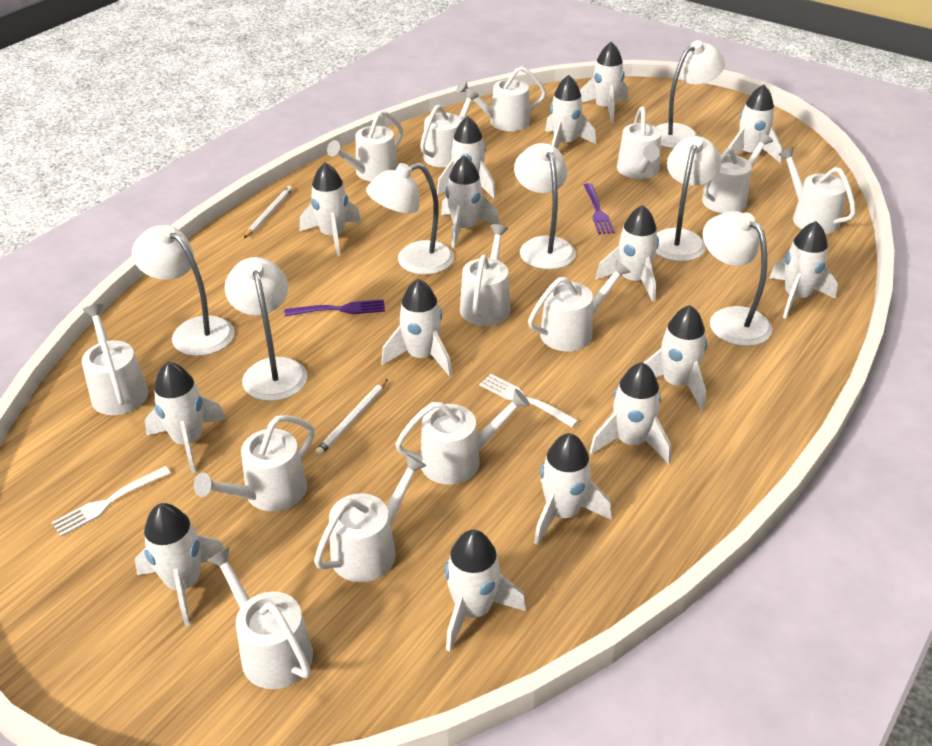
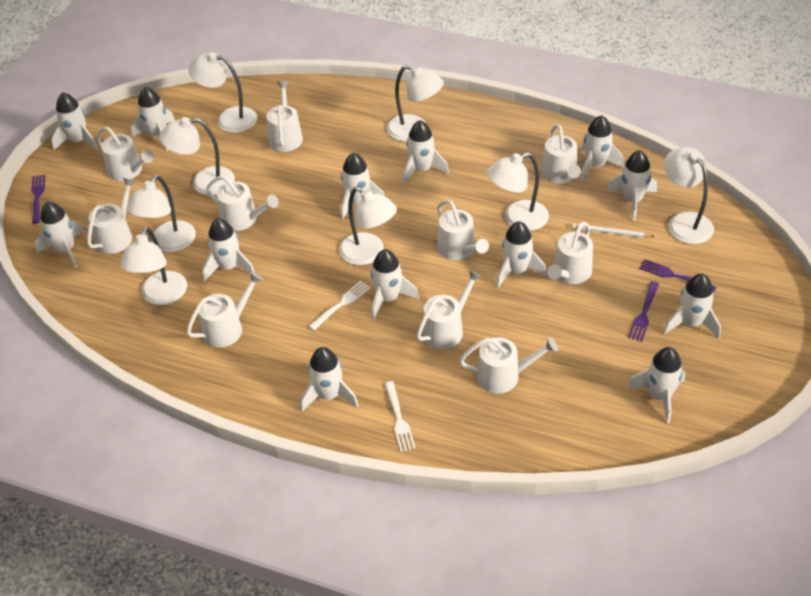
purple fork: [285,299,385,316] [584,183,615,234] = 2 -> [31,174,45,224] [628,281,659,342] [639,259,716,292] = 3
white lamp: [132,225,234,356] [225,257,307,401] [366,163,454,275] [514,143,576,270] [656,40,725,148] [656,136,722,261] [703,211,772,346] = 7 -> [120,227,187,305] [127,175,196,252] [159,117,235,195] [188,52,257,133] [339,187,397,265] [387,65,444,141] [487,152,549,231] [664,147,714,244] = 8
white pencil: [244,186,293,238] [315,379,388,456] = 2 -> [572,223,654,238] = 1
white rocket: [134,503,224,626] [145,362,226,473] [300,162,361,256] [381,279,452,376] [437,116,496,199] [441,155,499,248] [445,530,526,652] [534,433,612,545] [545,75,596,149] [580,41,628,123] [590,362,671,464] [596,205,659,302] [644,305,707,410] [727,84,783,163] [770,221,838,319] = 15 -> [35,201,84,268] [51,92,99,151] [131,86,175,151] [202,218,255,281] [300,347,358,412] [341,153,385,220] [370,249,419,319] [402,120,449,185] [496,221,547,288] [580,115,624,181] [607,150,657,221] [627,347,685,424] [663,274,721,338] = 13
white watering can: [82,304,148,415] [194,415,314,511] [206,547,313,689] [314,454,427,582] [327,110,403,181] [395,389,530,484] [420,89,479,167] [456,66,546,131] [460,224,510,326] [528,260,630,351] [617,106,661,179] [702,133,773,213] [778,147,856,234] = 13 -> [87,178,136,254] [96,127,154,181] [186,272,263,347] [206,175,279,231] [266,81,303,152] [416,270,482,349] [437,200,489,260] [459,337,558,393] [541,124,581,184] [547,222,593,284] = 10

